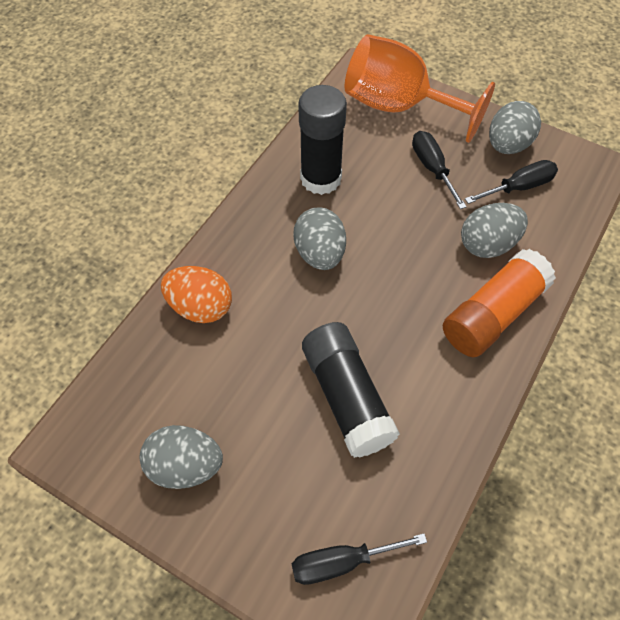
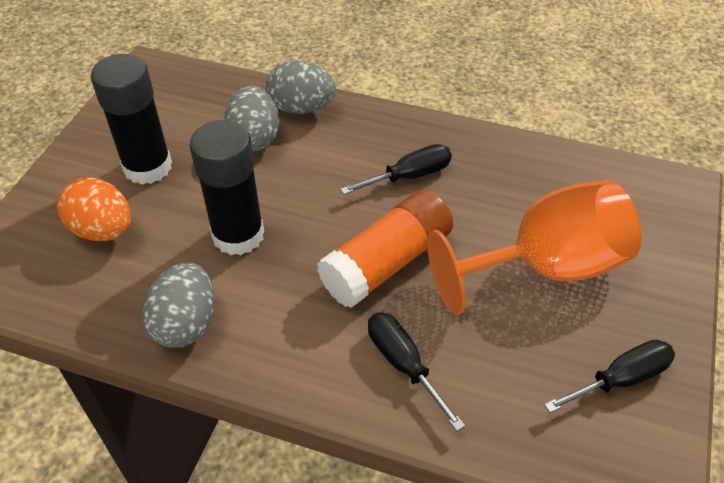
grey egg: [140,425,223,489] [293,207,346,270] [461,203,528,258] [489,101,541,154] = 4 -> [142,262,214,348] [224,86,279,152] [266,60,336,114] = 3

